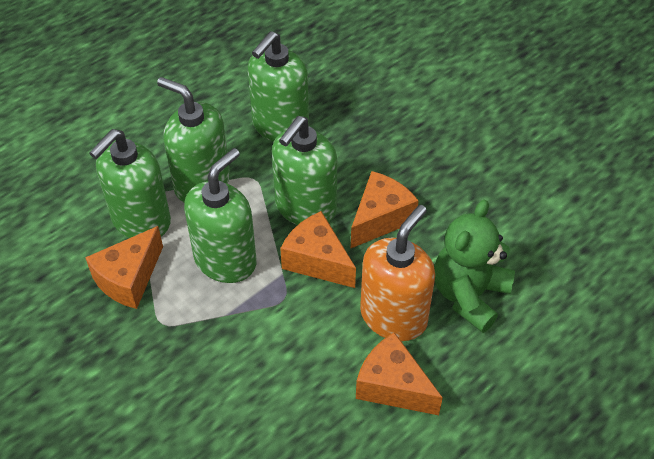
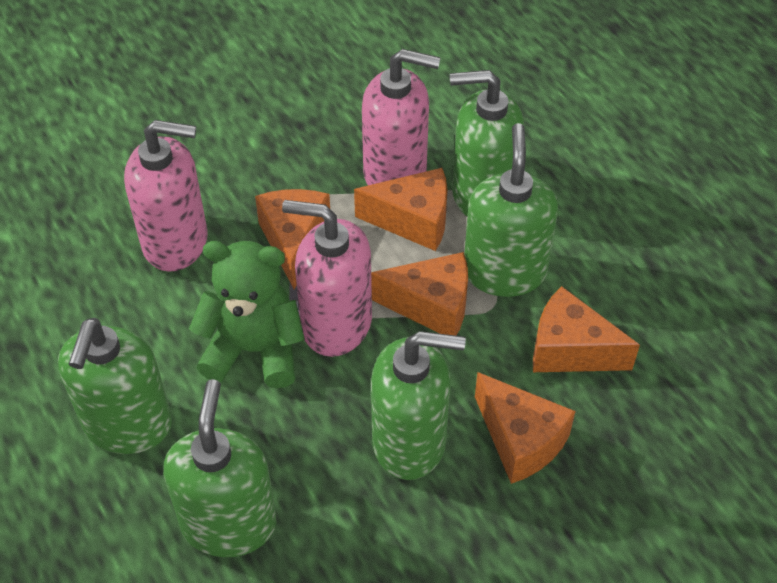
orange cheese: [85,226,163,309] [280,211,356,288] [351,171,419,248] [356,332,443,415] = 4 -> [255,189,330,289] [354,168,447,251] [371,252,468,336] [475,372,576,484] [533,286,640,372] = 5
orange soap dispenser: [360,205,435,341] = 1 -> none = 0
pink soap dispenser: none = 0 -> [124,120,208,272] [282,200,372,357] [362,49,441,185] = 3

